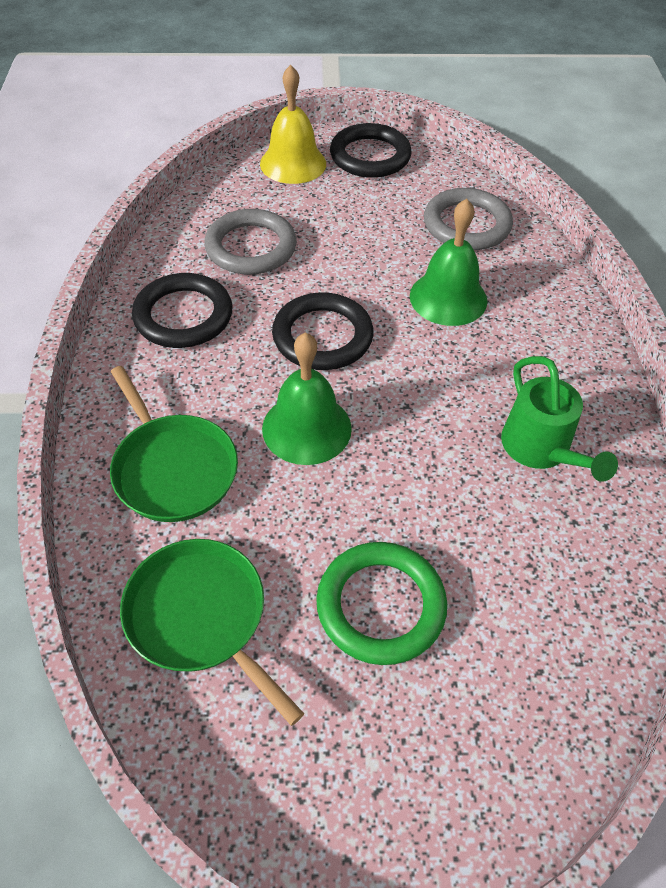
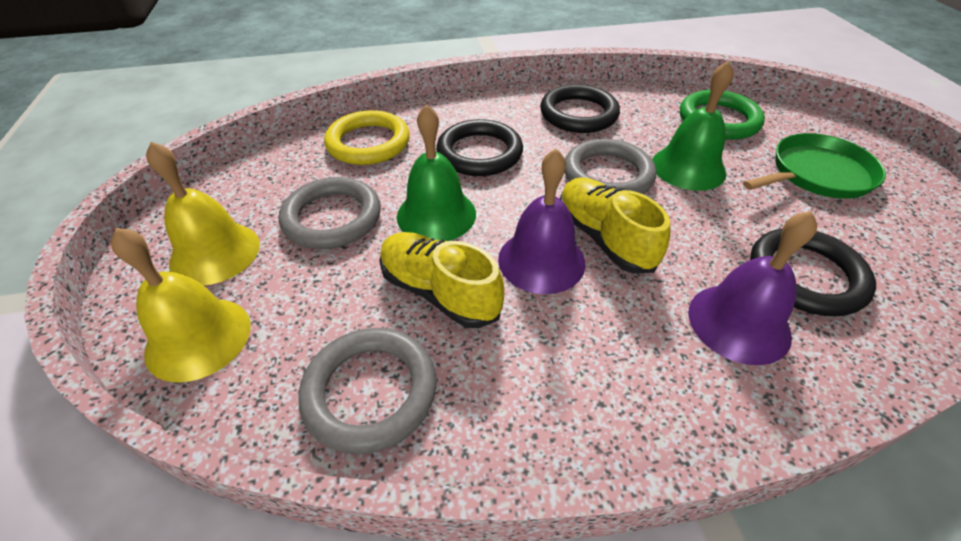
green pan: [110,366,238,522] [120,539,304,726] = 2 -> [743,133,886,199] = 1
green watering can: [501,356,618,482] = 1 -> none = 0
grey ring: [204,209,297,275] [424,188,513,250] = 2 -> [278,177,381,249] [298,328,437,454] [565,139,656,194] = 3
purple bell: none = 0 -> [498,149,586,294] [689,211,817,365] = 2
yellow bell: [260,65,326,184] = 1 -> [111,228,250,383] [146,142,260,285] = 2
yellow ring: none = 0 -> [324,110,410,165] = 1
yellow shoe: none = 0 -> [379,232,504,328] [560,177,670,274] = 2

